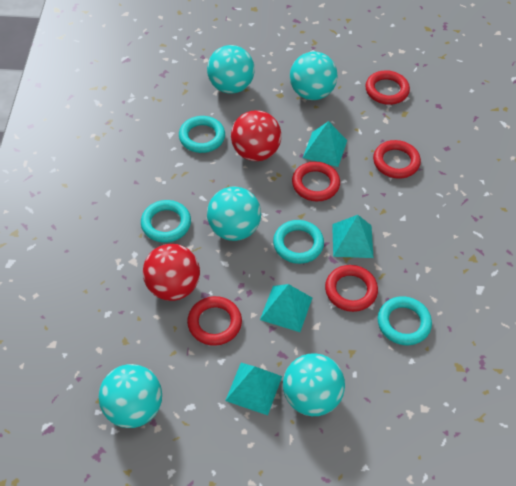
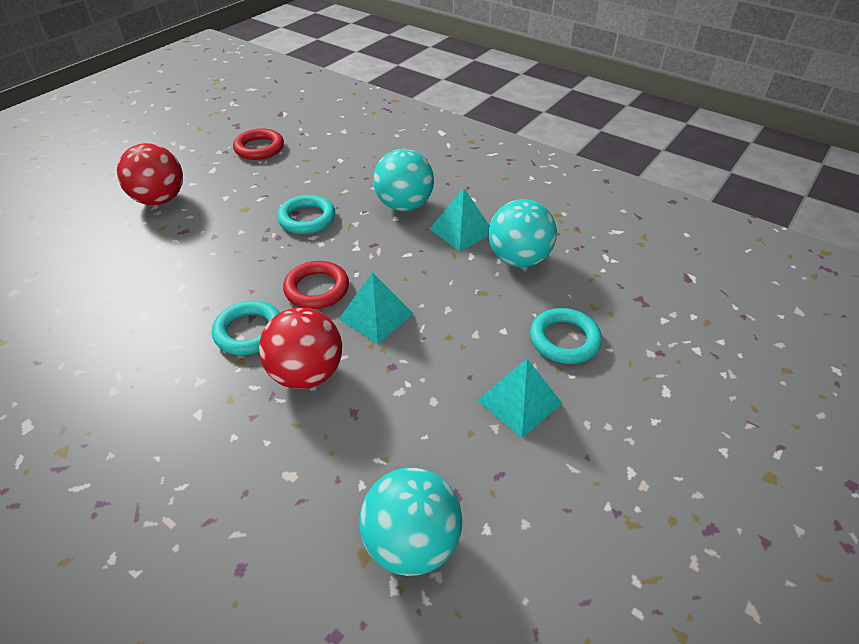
red ring: [187,296,242,346] [292,162,340,201] [325,265,378,312] [365,70,410,105] [373,140,421,179] = 5 -> [233,128,284,160] [283,261,349,309] = 2
turquoise ball: [99,364,162,428] [207,45,255,94] [207,186,261,241] [283,353,345,416] [290,52,338,100] = 5 -> [359,468,463,576] [373,149,434,211] [488,199,557,268] = 3
turquoise pyramid: [225,363,282,415] [260,284,312,332] [303,121,347,167] [332,215,373,258] = 4 -> [339,272,414,344] [430,188,489,251] [477,359,562,438] = 3
turquoise ring: [141,200,191,243] [179,116,225,153] [273,220,324,264] [378,296,432,345] = 4 -> [212,301,280,355] [277,195,335,234] [530,308,602,364] = 3

